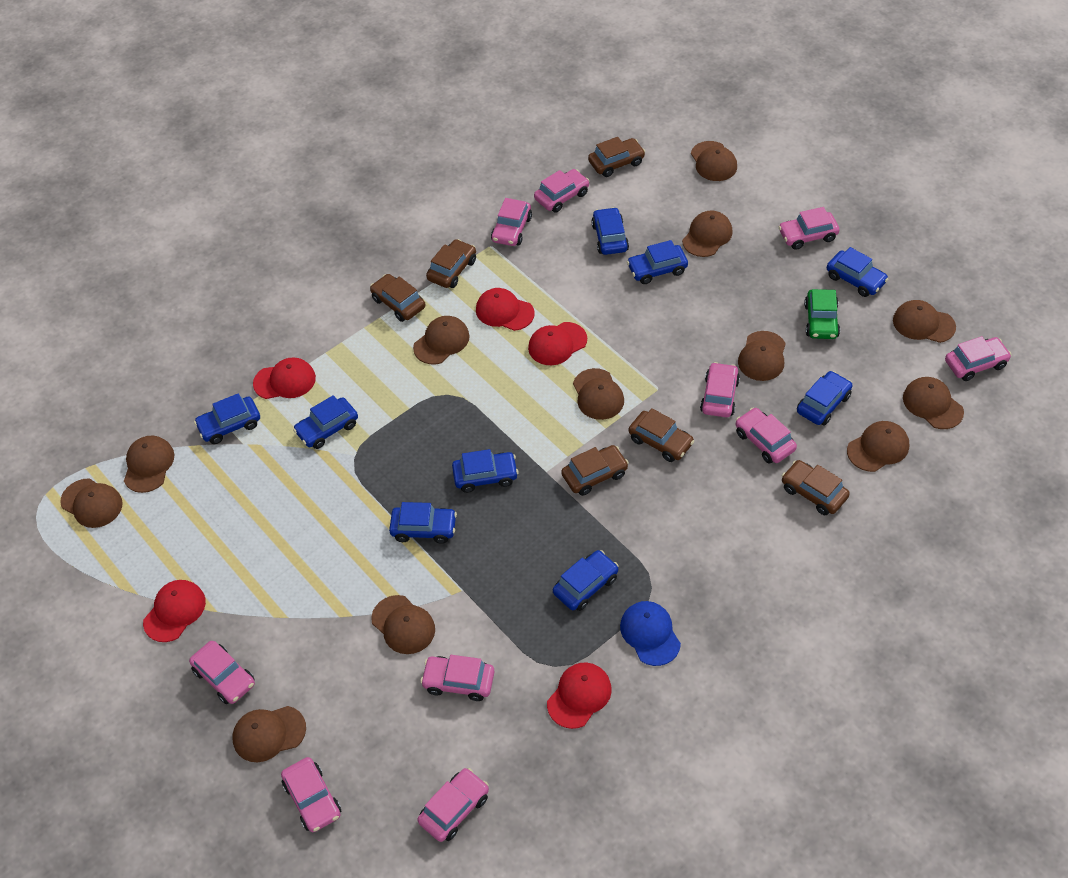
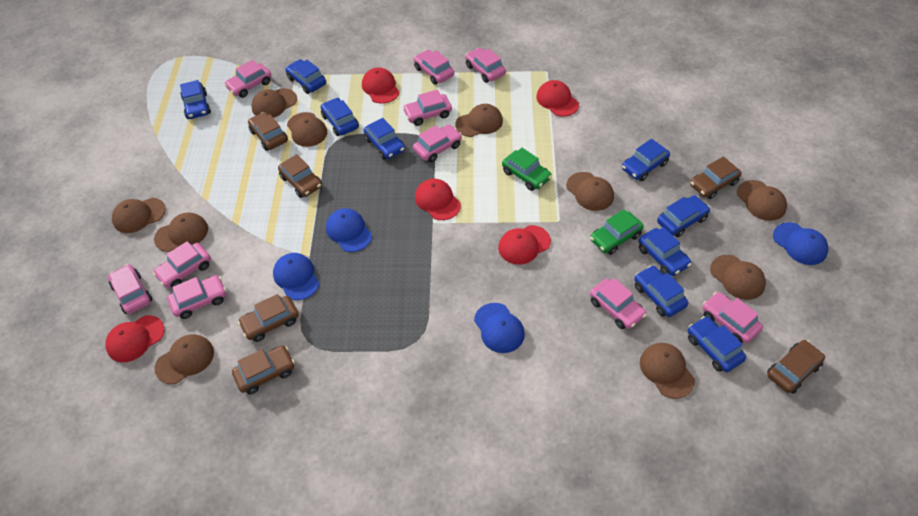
blue cap: [620,601,681,666] = 1 -> [273,253,319,300] [326,208,372,252] [474,303,525,353] [773,222,828,265] = 4
brown cap: [60,478,123,528] [124,436,175,493] [232,706,306,762] [371,595,435,654] [413,316,470,364] [573,368,624,420] [682,210,733,257] [691,141,737,181] [738,331,786,381] [847,421,909,472] [893,300,956,343] [903,377,964,429] = 12 -> [112,198,166,233] [154,213,208,252] [155,334,214,384] [251,88,297,118] [287,112,327,147] [455,104,503,137] [566,172,614,211] [640,343,695,399] [710,255,766,300] [737,180,787,221] = 10
green car: [804,289,840,339] = 1 -> [502,148,552,191] [590,209,644,255] = 2

